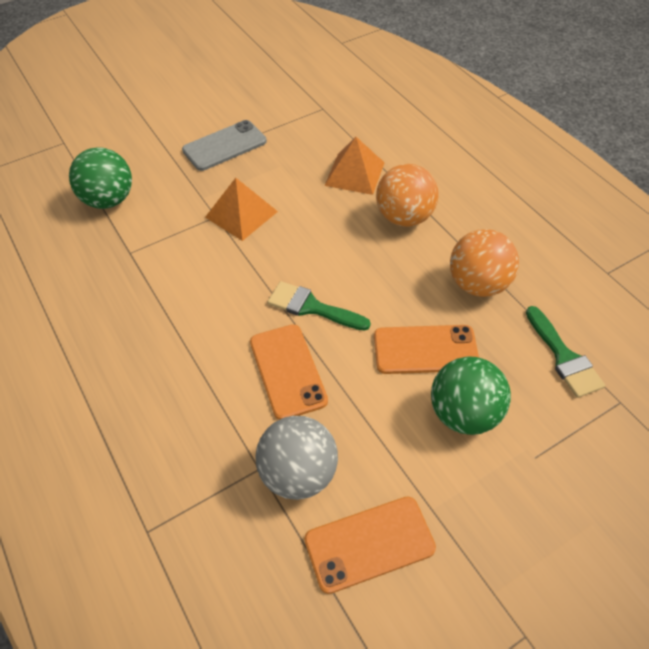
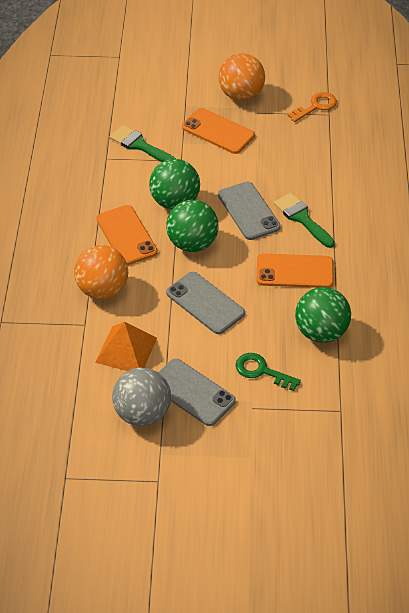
green ball: [69,147,132,209] [431,356,511,435] = 2 -> [149,159,200,210] [166,200,218,252] [295,287,351,343] = 3
green key: none = 0 -> [236,353,301,391] = 1
grey phone: [182,120,267,171] = 1 -> [158,359,236,426] [166,272,245,334] [218,182,281,240] = 3
orange key: none = 0 -> [288,92,337,122] = 1
orange pyramid: [205,178,278,241] [324,137,385,195] = 2 -> [95,322,157,371] = 1

